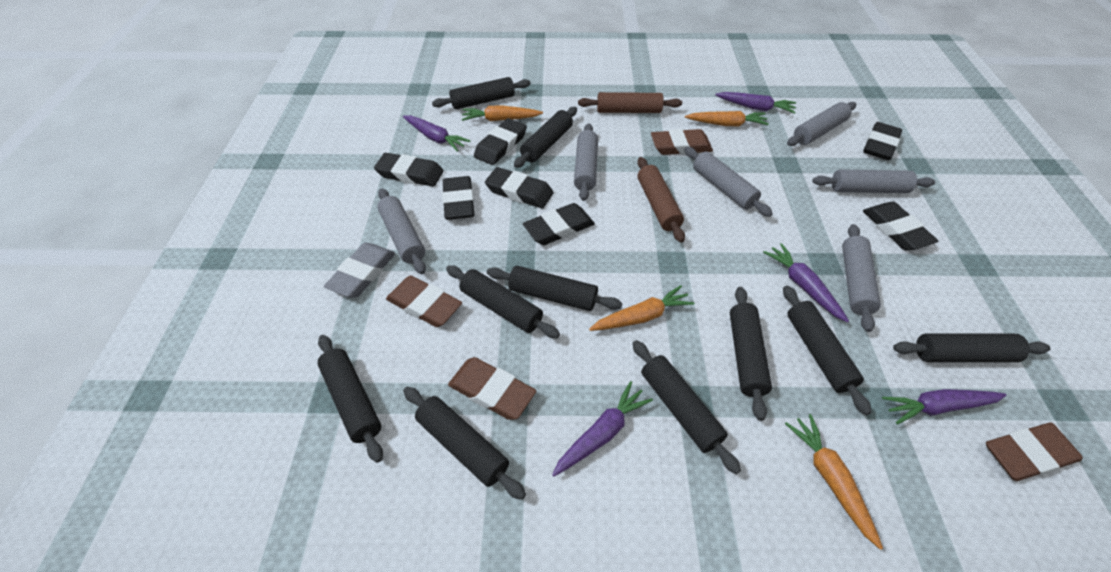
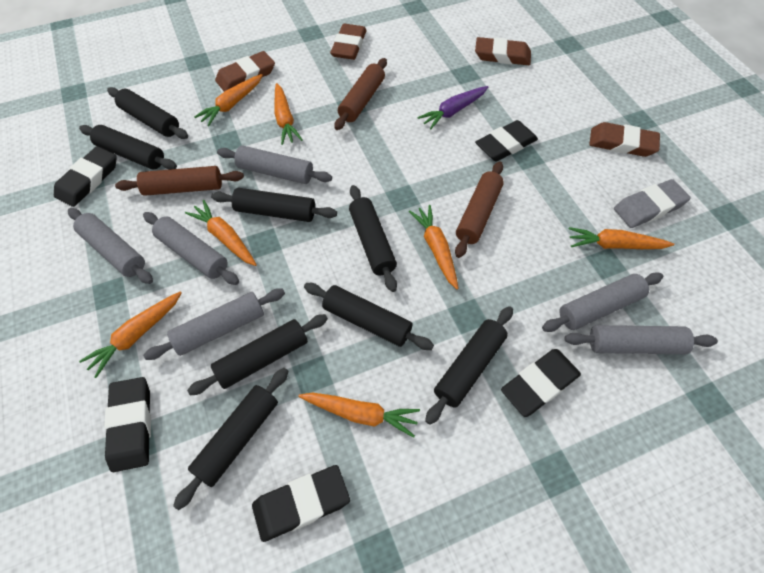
black eraser: [374,153,443,187] [442,176,474,220] [474,118,527,165] [485,167,554,208] [523,203,595,245] [863,122,902,160] [863,202,938,250] = 7 -> [54,146,117,207] [104,377,151,472] [252,465,350,542] [475,120,538,162] [501,349,581,417] = 5
black rolling pin: [317,335,383,463] [403,387,526,500] [432,77,531,109] [446,265,560,338] [487,266,622,311] [514,107,577,168] [633,340,741,474] [730,287,772,421] [783,286,871,415] [893,334,1051,362] = 10 -> [79,125,177,170] [107,87,188,139] [173,368,288,510] [187,314,328,395] [211,188,337,222] [304,283,434,350] [349,185,397,292] [425,306,513,425] = 8
brown rolling pin: [578,92,682,113] [637,157,685,243] = 2 -> [115,166,244,196] [334,58,387,130] [455,161,504,258] = 3
orange carrot: [462,105,543,121] [589,285,695,331] [685,111,769,126] [785,414,883,550] = 4 -> [79,291,182,378] [185,200,257,266] [194,74,263,126] [275,83,302,145] [298,393,420,438] [409,205,459,290] [569,227,674,249] = 7
purple carrot: [403,115,470,152] [552,381,653,477] [715,92,796,113] [763,243,849,323] [882,389,1007,424] = 5 -> [417,86,488,130] = 1

